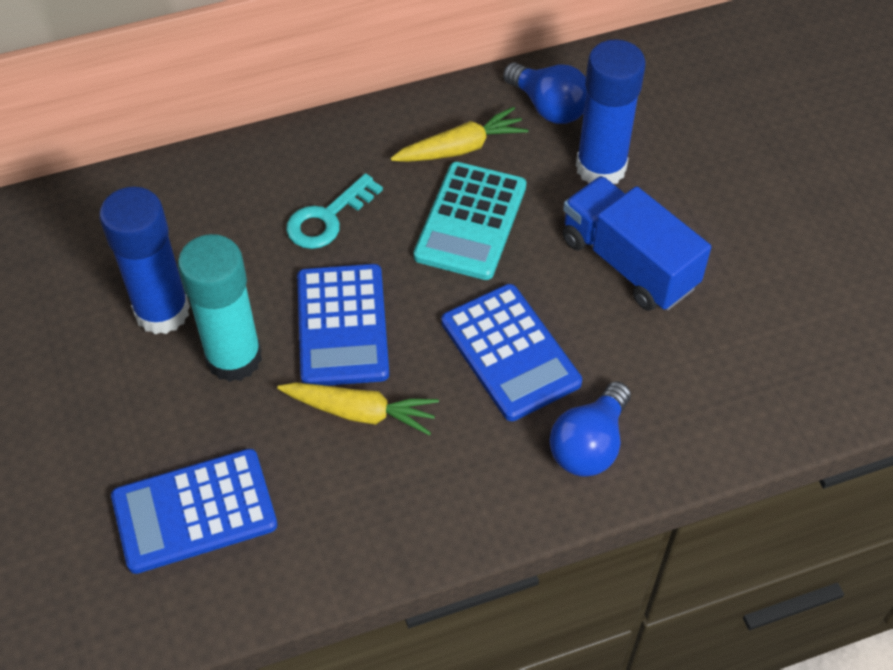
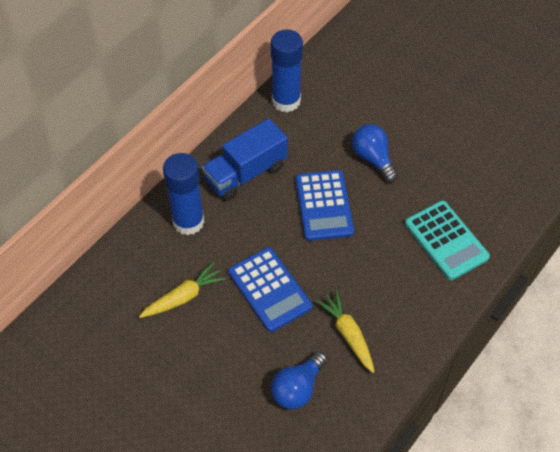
blue calculator: [111,449,278,574] [297,264,389,386] [441,284,582,421] = 3 -> [228,247,312,332] [296,170,354,241] = 2
turquoise glue stick: [178,234,262,382] = 1 -> none = 0
turquoise key: [286,173,383,249] = 1 -> none = 0

